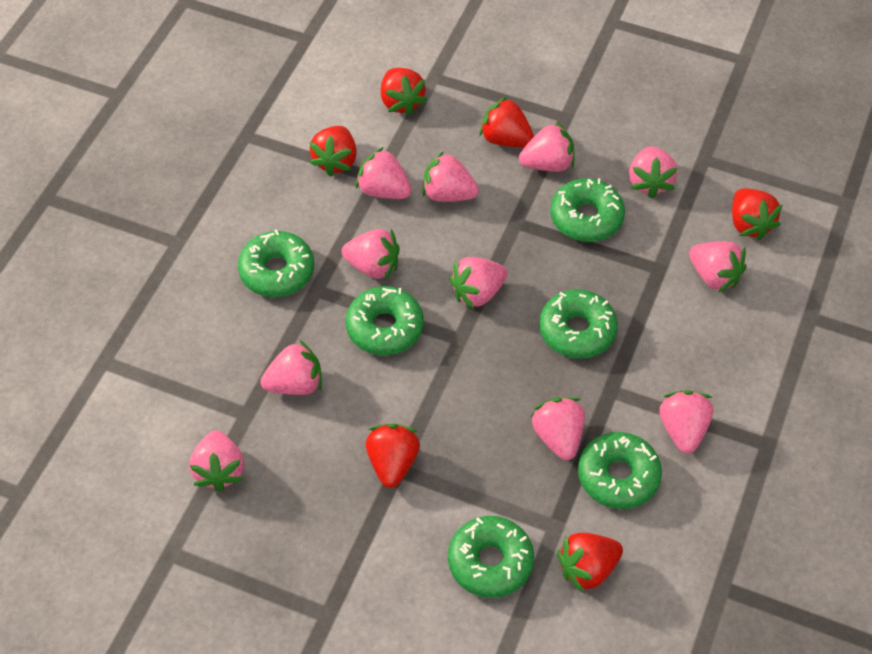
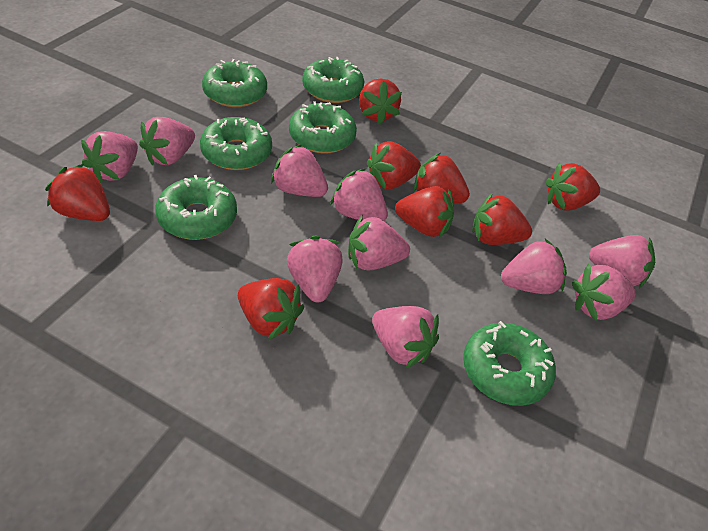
pink strawberry: [189,430,244,492] [260,340,322,395] [342,229,400,280] [356,147,412,199] [422,151,479,202] [449,257,508,309] [519,121,575,172] [531,397,585,460] [629,146,677,199] [659,390,713,453] [689,241,746,293] = 11 -> [81,131,138,183] [139,117,195,165] [271,145,328,197] [287,235,343,302] [330,168,388,221] [348,215,410,270] [372,306,439,369] [501,239,567,294] [572,264,636,320] [589,235,655,289] = 10
red strawberry: [309,126,357,177] [366,424,420,488] [381,68,427,116] [479,96,534,147] [557,533,623,593] [732,188,782,240] = 6 -> [45,164,110,221] [238,278,304,340] [359,78,402,125] [367,141,421,189] [395,186,454,238] [414,153,470,203] [472,193,532,245] [546,163,600,211] = 8

